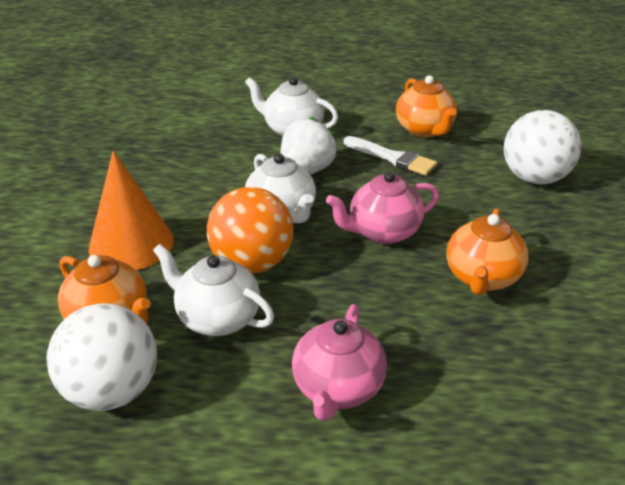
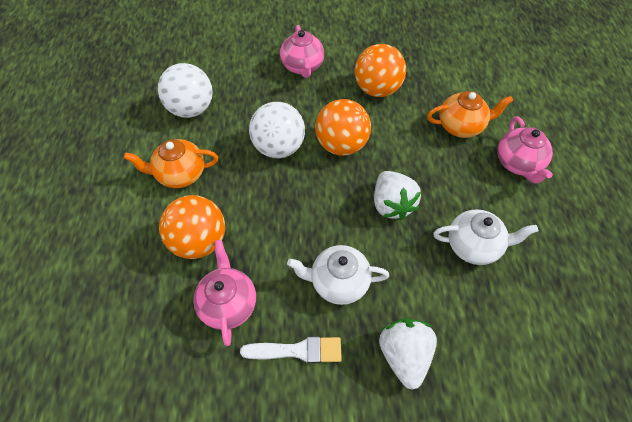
orange ball: [207,187,293,273] = 1 -> [159,195,225,259] [315,99,371,156] [355,44,406,97] = 3
orange cone: [88,151,174,270] = 1 -> none = 0
orange teapot: [58,255,151,324] [396,75,457,138] [446,208,528,295] = 3 -> [124,139,218,188] [427,91,513,138] = 2
pink teapot: [292,304,387,421] [326,171,439,244] = 2 -> [193,240,256,346] [280,25,324,78] [497,116,553,184] = 3
white strawberry: [280,117,337,175] = 1 -> [374,171,421,220] [379,318,437,389] = 2
white teapot: [153,244,274,336] [245,77,338,137] [245,153,316,223] = 3 -> [287,245,389,305] [433,210,538,265] = 2

